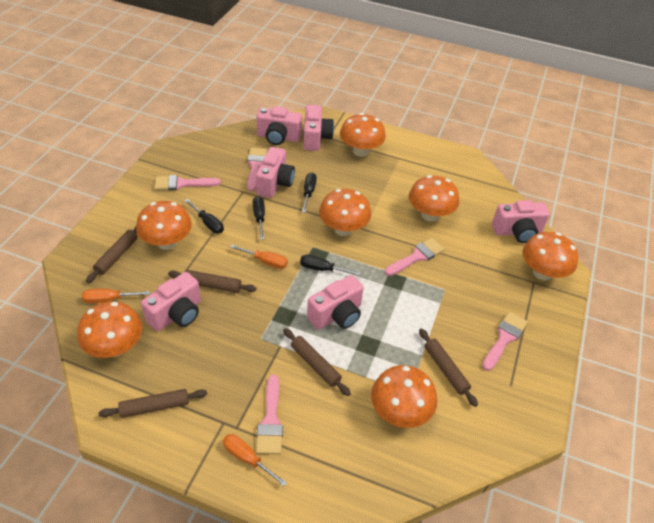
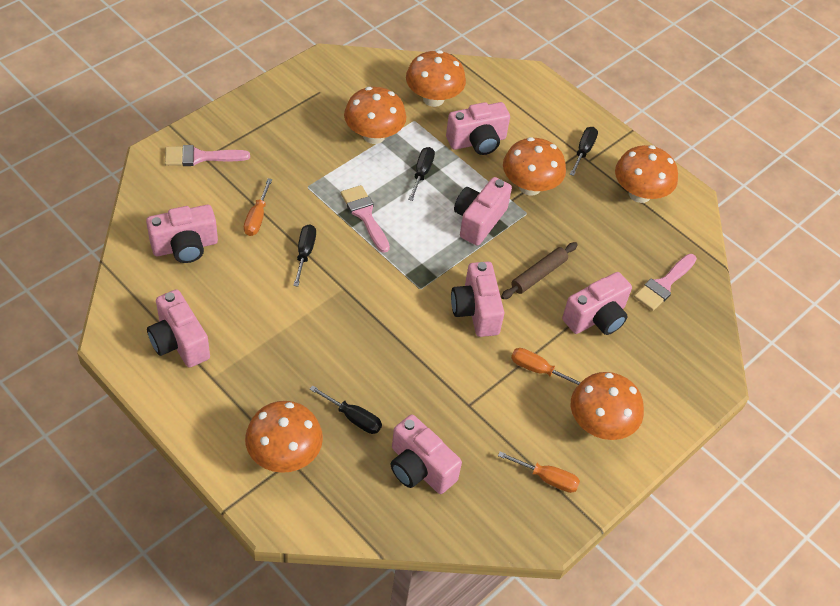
brown rolling pin: [86,227,138,283] [99,389,207,418] [168,270,256,293] [283,328,351,396] [419,329,478,407] = 5 -> [501,242,578,299] = 1
orange mushroom: [77,301,142,358] [136,201,192,250] [319,189,371,236] [340,113,386,157] [371,365,437,428] [409,175,459,222] [523,232,579,281] = 7 -> [245,401,323,473] [344,87,406,144] [406,50,466,107] [503,137,566,196] [571,372,644,440] [615,145,678,203] = 6
pink brush: [155,175,221,190] [247,148,267,191] [256,375,283,454] [385,238,445,276] [482,312,528,371] = 5 -> [165,145,250,166] [341,185,390,253] [634,254,697,311] = 3
pink camera: [141,272,201,331] [256,106,302,145] [256,147,295,198] [304,105,334,151] [307,275,364,330] [492,200,550,243] = 6 -> [146,205,218,263] [147,289,210,368] [391,415,462,494] [446,102,510,155] [451,262,504,337] [454,177,512,246] [562,272,632,335] = 7

